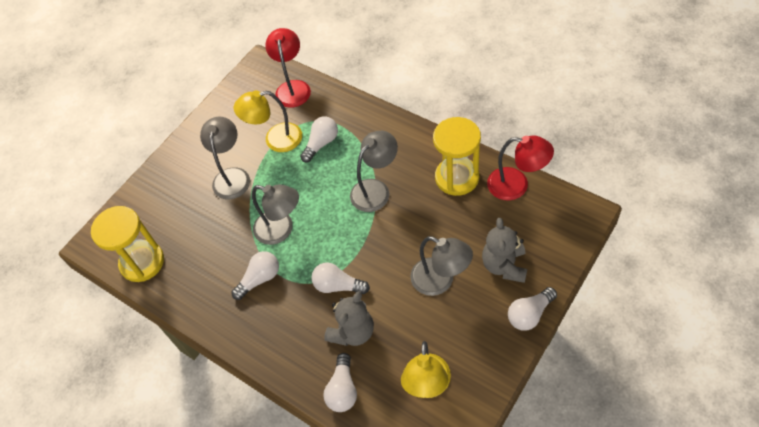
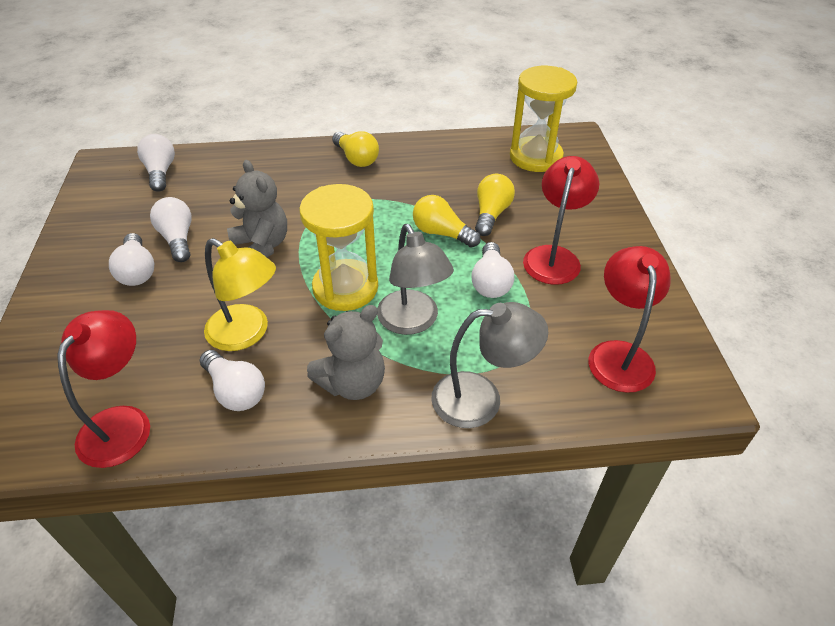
grey lamp: [200,117,250,199] [252,184,299,245] [350,131,398,212] [410,236,473,296] = 4 -> [377,224,454,335] [431,302,548,428] = 2
red lamp: [265,28,311,108] [487,136,554,201] = 2 -> [57,310,150,468] [523,156,599,285] [589,246,671,393] = 3
yellow lamp: [234,90,302,152] [401,341,451,398] = 2 -> [204,238,276,351] = 1
yellow light bulb: none = 0 -> [332,131,379,167] [413,195,481,248] [475,174,515,236] = 3

